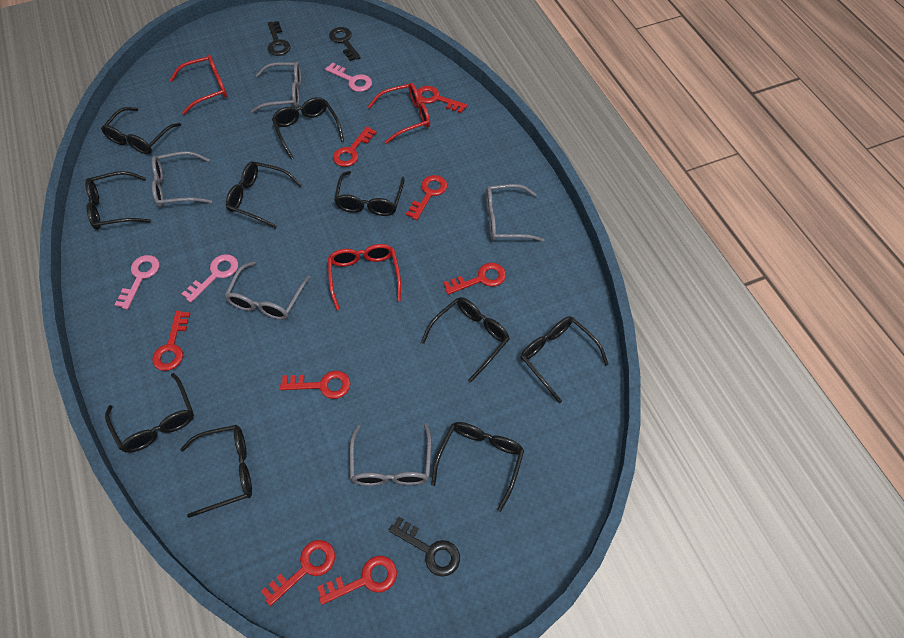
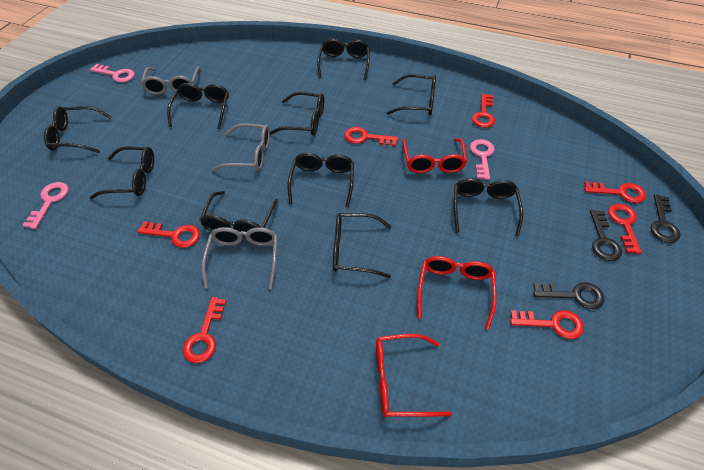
grey glasses: [152,151,212,207] [225,261,311,320] [251,62,301,113] [350,424,431,486] [486,184,545,242] = 5 -> [141,66,201,95] [202,227,277,289] [211,123,270,171] = 3
red key: [152,311,190,371] [261,540,335,606] [280,371,351,399] [317,556,397,605] [333,127,377,167] [406,175,447,220] [417,86,467,113] [443,263,506,295] = 8 -> [137,221,200,248] [183,297,226,363] [344,127,398,146] [472,94,495,128] [510,310,584,339] [584,181,646,203] [608,204,642,254] = 7

